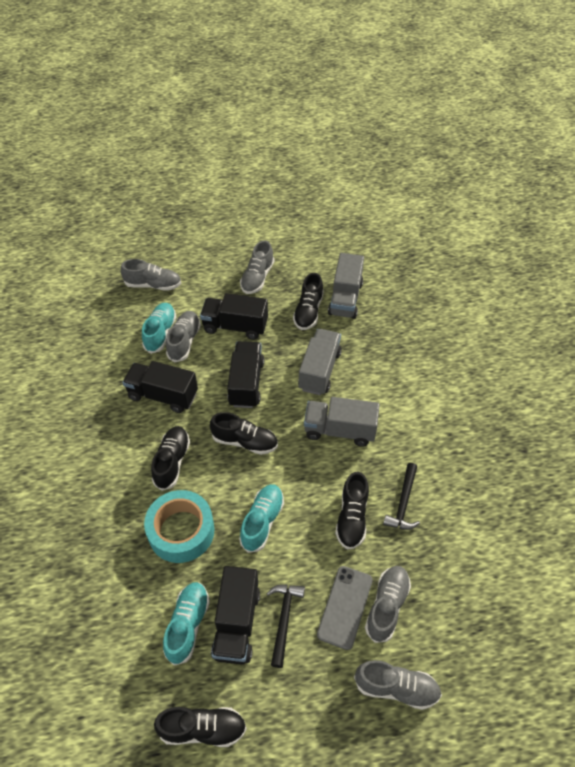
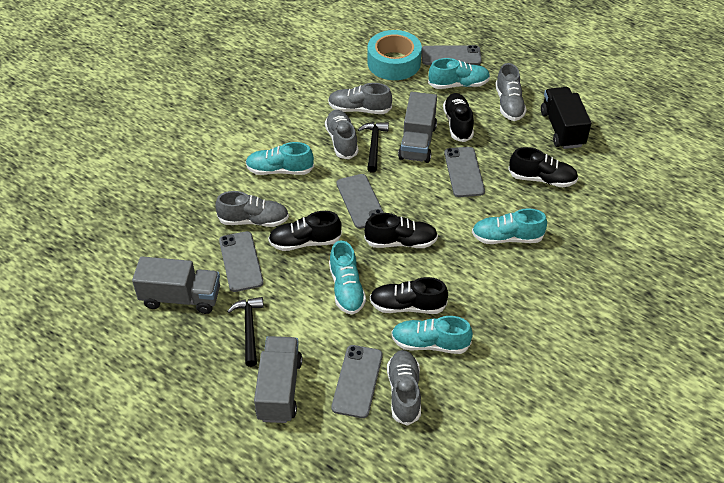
black truck: [122,361,198,413] [200,293,268,340] [211,566,260,664] [227,341,264,408] = 4 -> [541,87,591,149] = 1
grey phone: [317,566,373,650] = 1 -> [219,231,263,292] [331,345,383,418] [337,174,384,229] [421,45,482,65] [444,147,485,197] = 5
turquoise shoe: [142,303,176,354] [163,582,210,666] [239,484,284,553] = 3 -> [245,142,314,175] [329,240,366,315] [391,316,473,354] [428,58,490,89] [472,208,547,244] = 5

